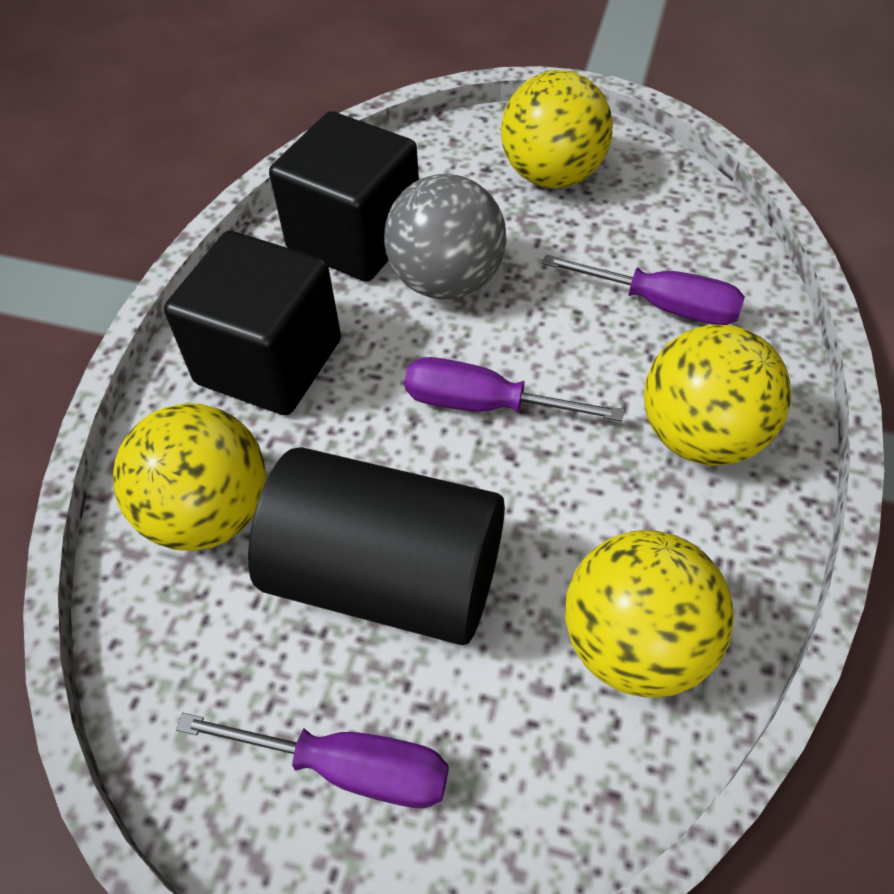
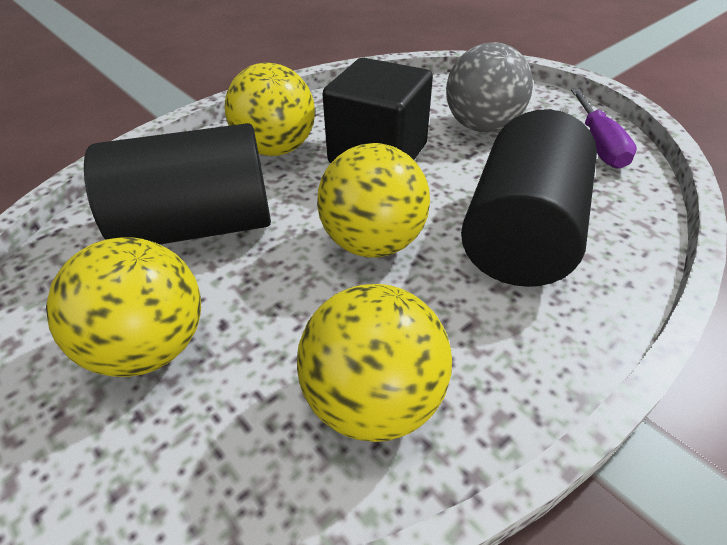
black cube: [164,231,341,415] [269,111,419,282] = 2 -> [322,58,433,163] = 1
black cylinder: [248,447,505,645] = 1 -> [84,123,271,245] [461,109,597,287] = 2
purple screwdriver: [176,713,449,808] [404,357,624,421] [542,254,745,325] = 3 -> [571,89,637,169] = 1

